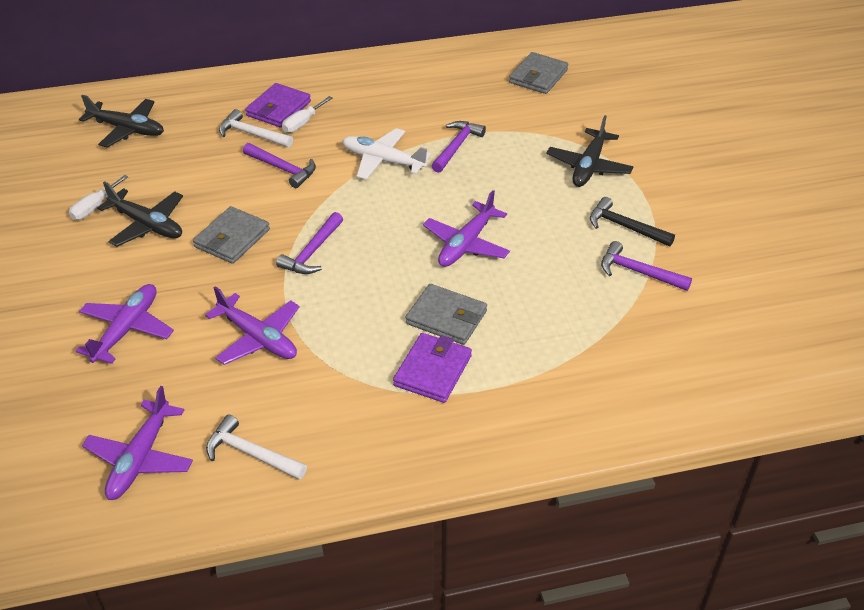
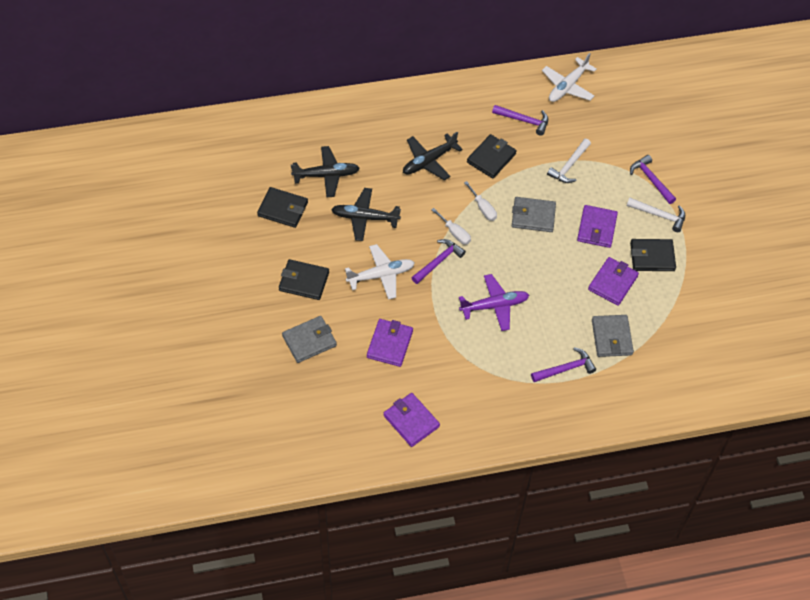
black hammer: [590,197,675,246] = 1 -> none = 0
black wallet: none = 0 -> [257,187,308,228] [279,259,329,300] [467,134,517,179] [630,239,676,271] = 4
purple plane: [76,284,174,364] [82,386,193,500] [205,286,300,365] [423,190,510,267] = 4 -> [459,274,529,331] = 1
purple wallet: [245,83,311,128] [393,333,472,403] = 2 -> [367,319,413,367] [384,393,440,447] [577,205,618,248] [588,257,639,306] = 4
white plane: [342,128,431,180] = 1 -> [345,244,415,300] [542,53,596,102] = 2

